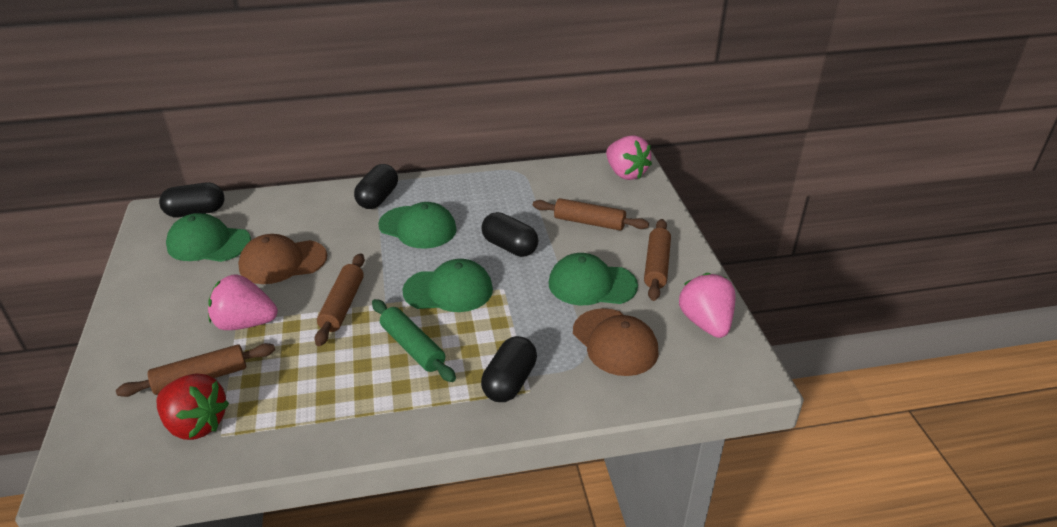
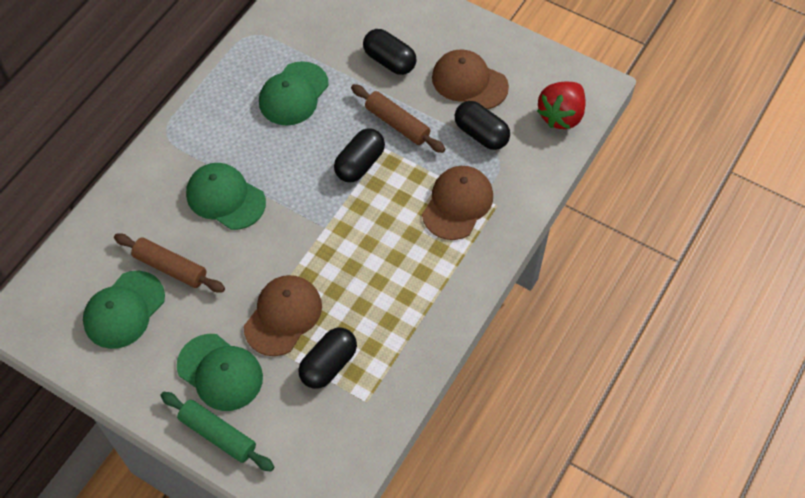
brown cap: [238,234,327,284] [573,308,659,376] = 2 -> [244,275,322,356] [422,166,493,240] [432,49,509,109] = 3
brown rolling pin: [116,343,275,397] [314,253,365,346] [533,198,649,231] [644,219,671,301] = 4 -> [114,233,225,292] [351,84,445,153] = 2
pink strawberry: [208,274,278,330] [606,135,652,180] [679,273,736,338] = 3 -> none = 0

